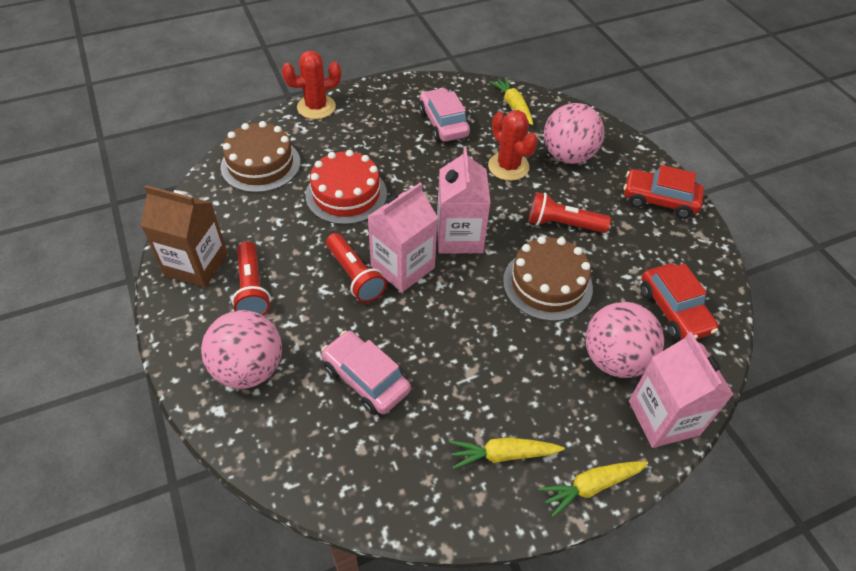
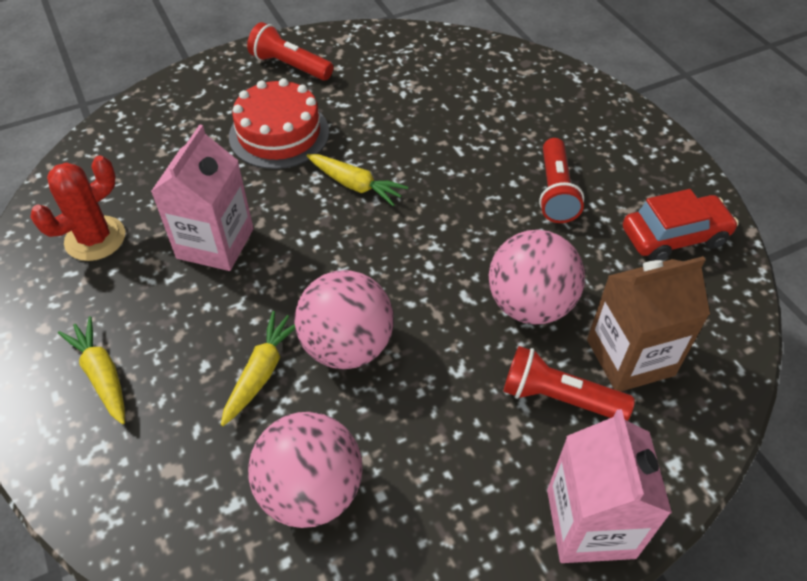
brown cake: [221,121,300,193] [503,236,593,321] = 2 -> none = 0
pink car: [321,330,411,415] [419,88,470,142] = 2 -> none = 0
pink carton: [367,183,438,292] [437,148,491,254] [629,332,734,448] = 3 -> [151,124,254,271] [547,409,672,563] = 2
red cactus: [282,51,341,119] [488,110,538,181] = 2 -> [30,155,125,261] = 1
red car: [624,165,704,219] [640,263,719,340] = 2 -> [623,189,739,261] = 1

